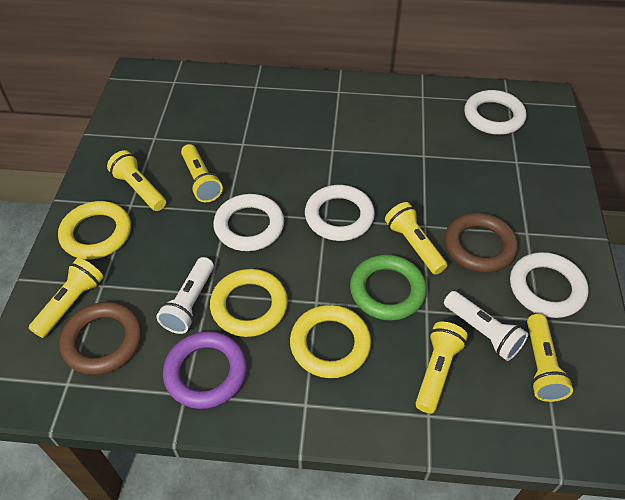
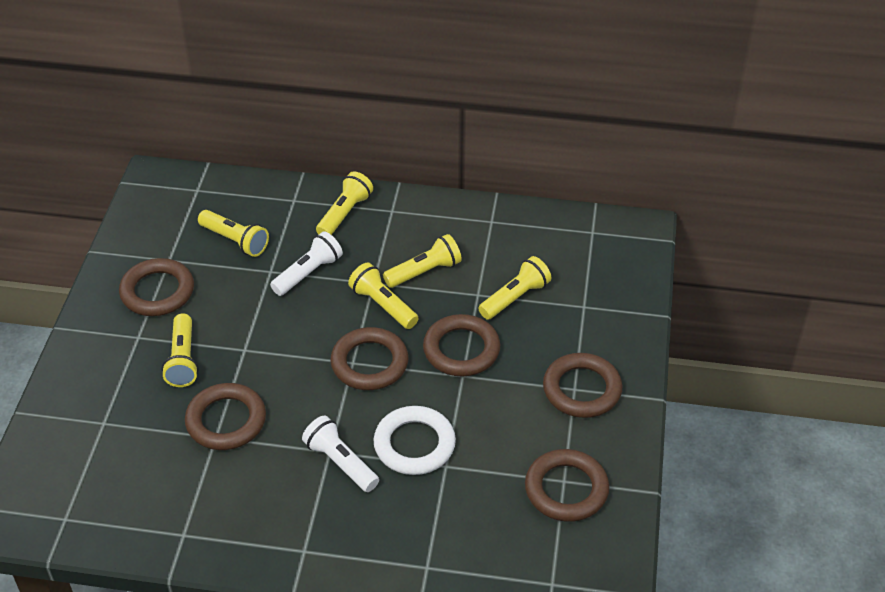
brown ring: [59,302,142,375] [445,213,518,273] = 2 -> [119,258,194,316] [185,383,266,450] [330,327,409,390] [423,314,500,376] [525,449,609,522] [543,353,622,418] = 6
green ring: [350,254,427,321] = 1 -> none = 0
purple ring: [163,331,247,409] = 1 -> none = 0
white ring: [213,194,284,251] [305,185,375,241] [464,90,527,135] [510,252,589,318] = 4 -> [374,406,456,475] = 1
yellow ring: [58,201,131,259] [210,269,288,337] [290,305,371,378] = 3 -> none = 0

